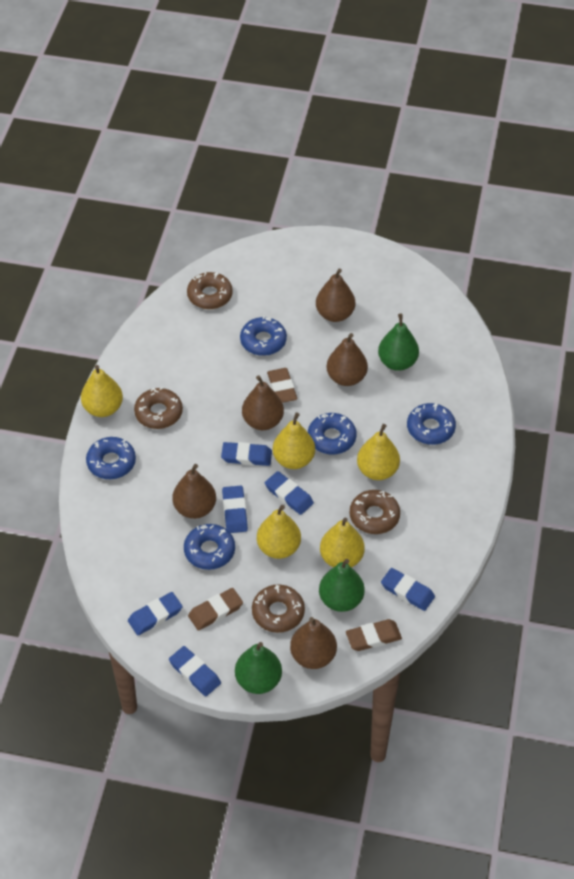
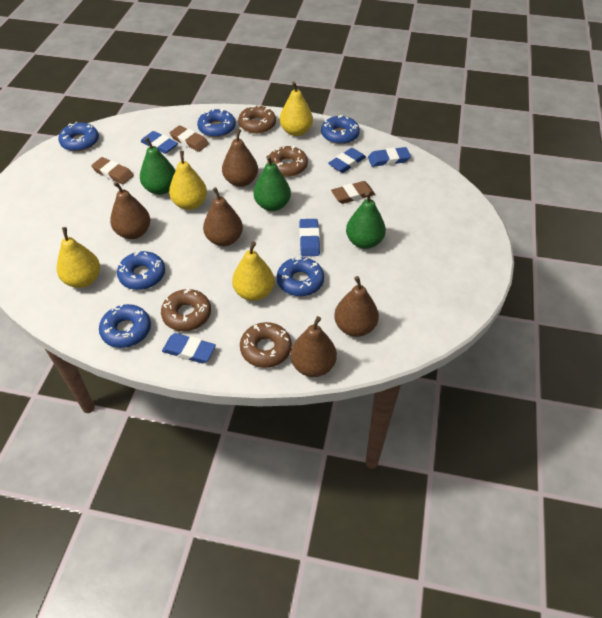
blue donut: [86,437,136,479] [184,524,235,570] [240,316,287,356] [308,413,356,455] [407,403,456,445] = 5 -> [58,122,99,152] [99,304,151,348] [117,251,165,290] [197,109,236,137] [277,257,324,296] [321,115,360,144] = 6
blue eraser: [128,592,183,635] [169,646,221,696] [221,442,272,466] [222,486,248,533] [265,471,314,515] [381,568,435,611] = 6 -> [140,131,178,154] [162,333,216,363] [299,219,320,256] [328,148,366,173] [368,147,411,167] = 5
yellow pear: [81,365,123,417] [257,505,301,559] [273,413,315,469] [320,518,365,567] [357,424,400,480] = 5 -> [57,227,100,288] [169,151,207,210] [232,241,275,301] [280,81,313,136] = 4

